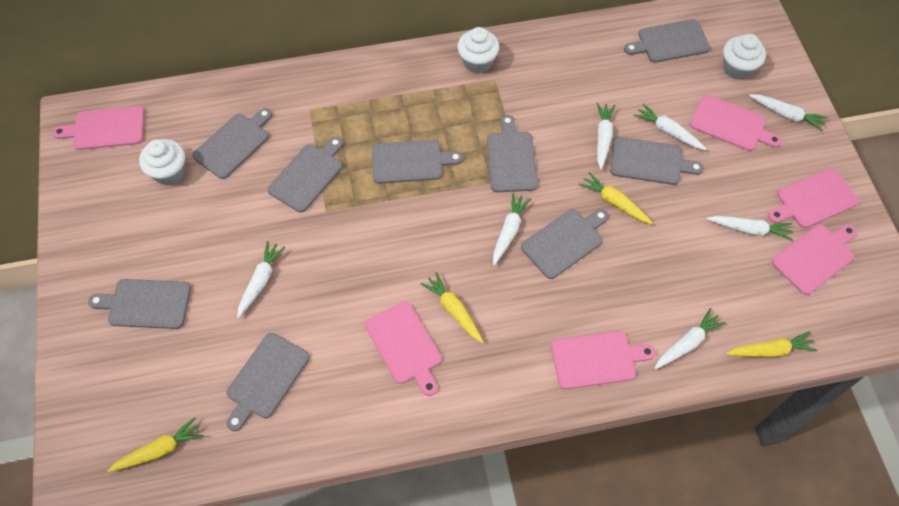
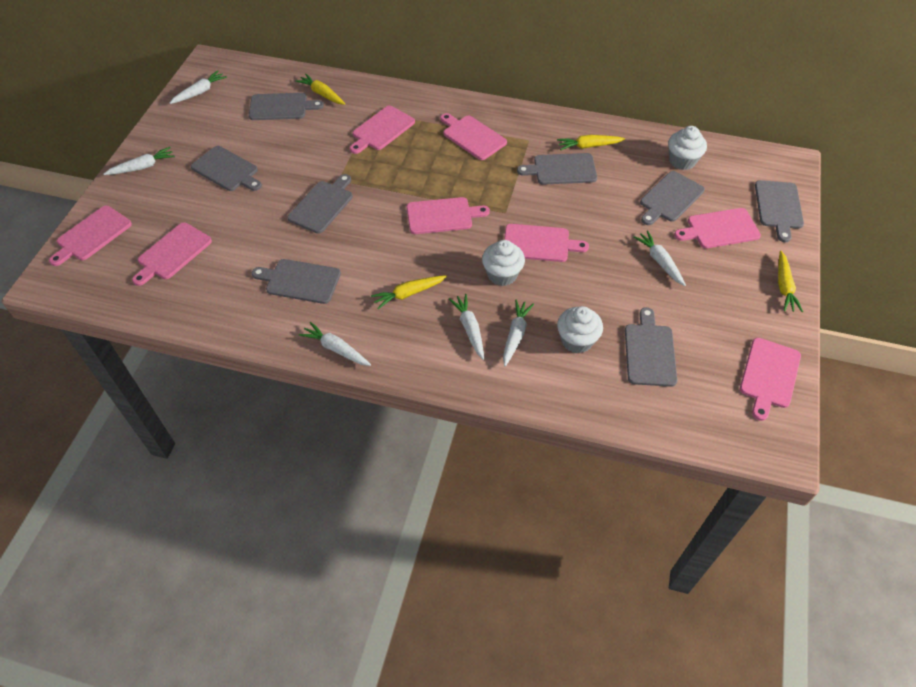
grey cutting board: [88,279,191,329] [192,108,272,179] [226,333,310,431] [268,137,343,212] [372,140,463,184] [487,115,538,192] [521,209,608,279] [610,137,704,185] [624,19,710,63] = 9 -> [191,146,262,191] [249,93,324,120] [252,259,341,304] [287,174,353,234] [517,153,597,185] [625,307,677,387] [640,171,705,225] [755,180,804,242] = 8
pink cutting board: [52,106,144,150] [365,301,442,396] [551,331,656,389] [690,95,782,151] [768,168,859,228] [772,224,857,295] = 6 -> [49,206,132,266] [132,222,212,286] [350,106,415,154] [407,197,490,234] [440,113,507,160] [504,224,589,262] [674,208,761,248] [740,338,801,421] = 8
white carrot: [237,241,286,318] [493,193,531,265] [597,103,616,170] [634,104,707,150] [655,308,726,369] [707,216,793,240] [749,94,828,131] = 7 -> [104,147,175,175] [170,71,227,104] [299,322,371,366] [449,294,484,360] [503,300,534,366] [633,231,686,286] = 6

